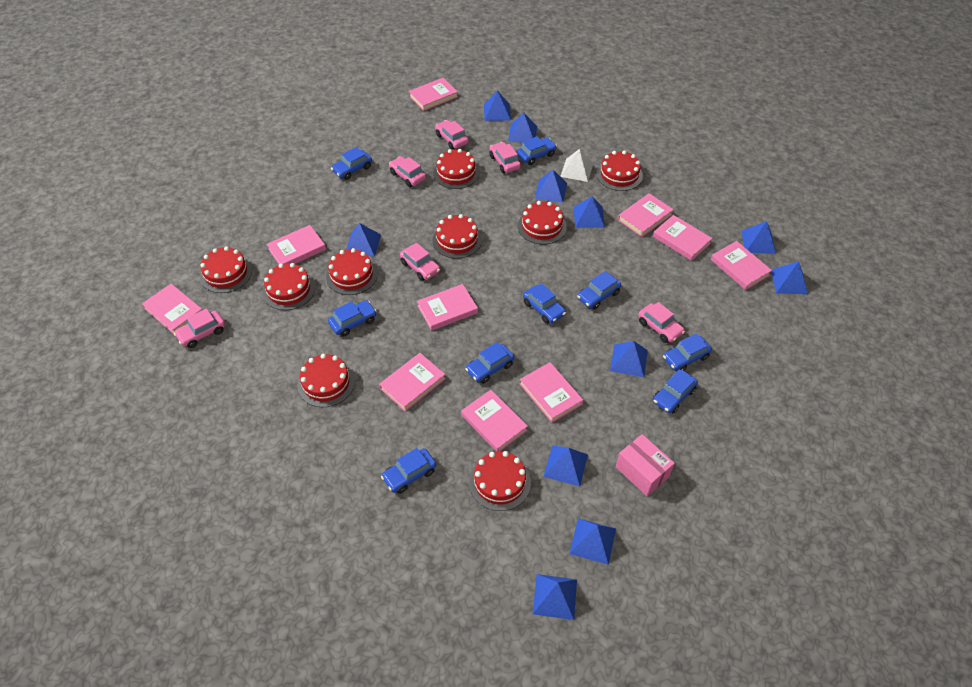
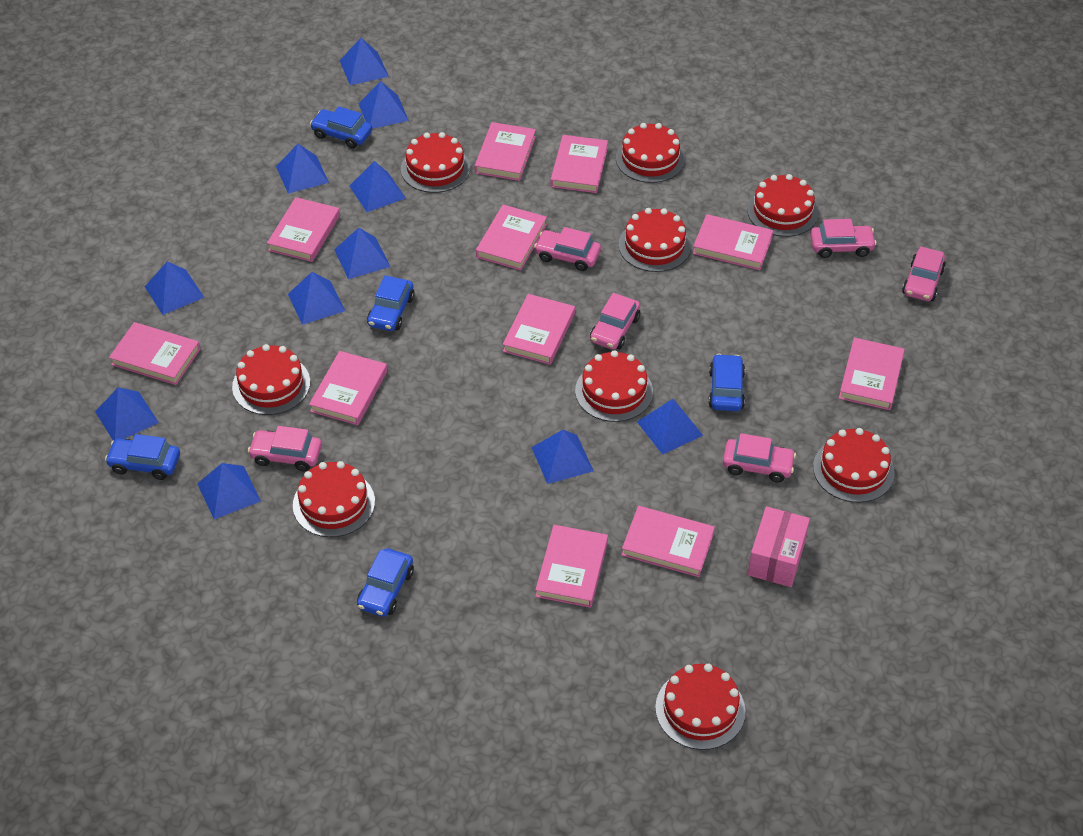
blue car: [328,300,377,336] [331,147,372,180] [381,448,436,494] [465,342,514,384] [517,136,557,165] [523,284,566,324] [577,271,621,310] [653,369,698,414] [663,333,712,371] = 9 -> [105,434,180,480] [310,106,372,149] [357,548,414,617] [367,275,415,331] [708,354,745,411] = 5
pink book: [142,284,202,334] [267,225,326,264] [379,353,446,411] [409,78,458,111] [417,284,478,331] [461,390,528,451] [520,362,583,423] [618,193,674,237] [653,215,712,261] [711,241,772,290] = 10 -> [109,322,200,385] [267,197,340,262] [309,351,387,425] [475,122,536,181] [476,205,547,271] [503,294,575,365] [535,525,608,608] [551,135,608,193] [622,506,715,577] [693,214,773,270] [839,338,905,410] = 11
white pyramid: [560,149,593,182] = 1 -> none = 0

